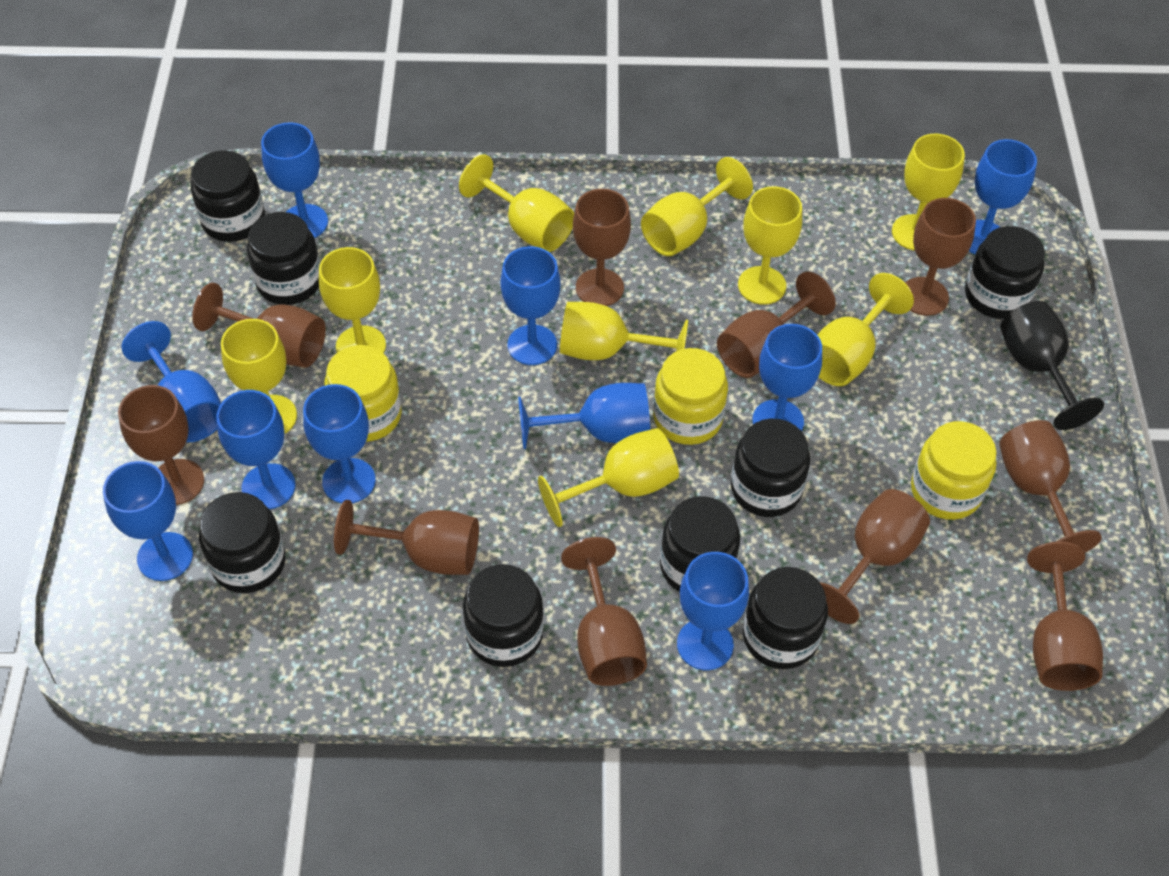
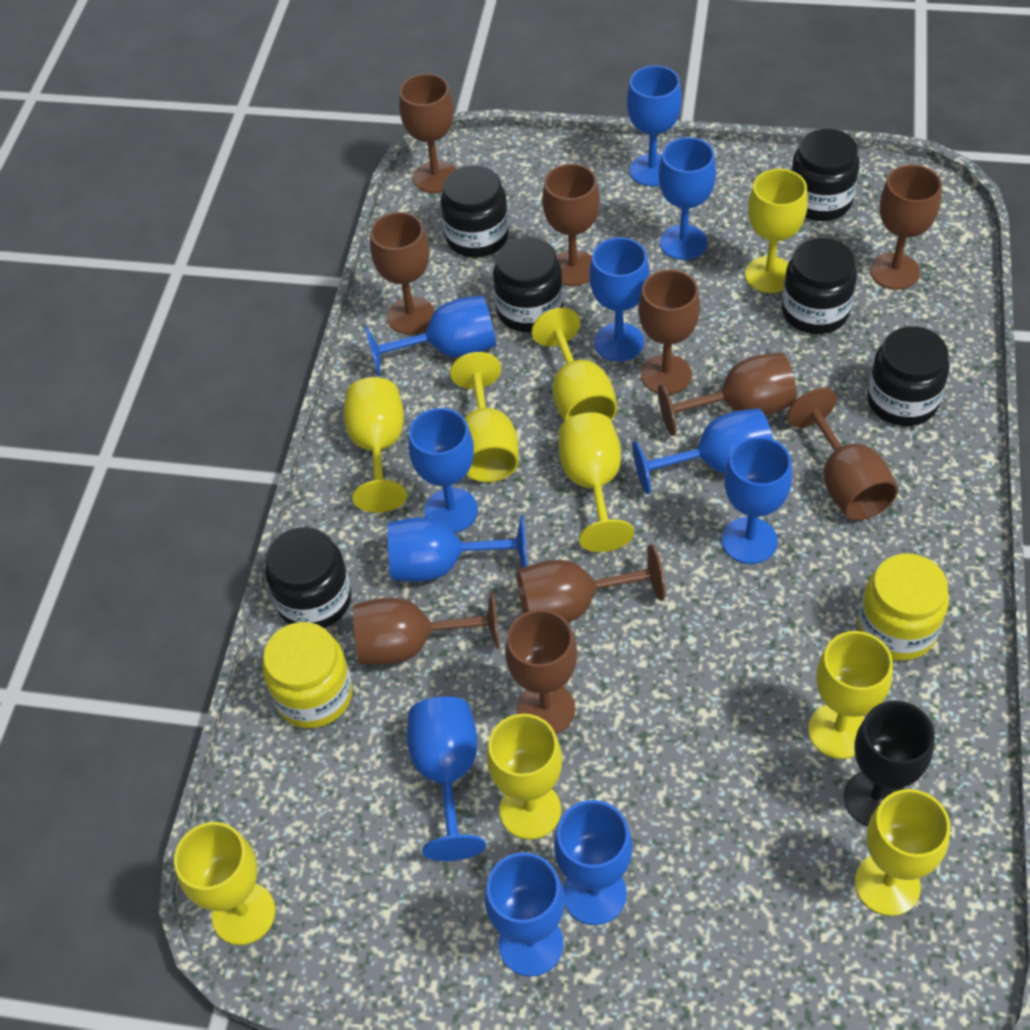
black jar: [191,150,265,242] [199,492,286,593] [247,212,320,305] [463,564,544,667] [660,496,740,592] [731,418,810,517] [743,567,828,669] [965,226,1045,319] = 8 -> [265,527,351,628] [441,165,509,257] [493,237,563,332] [782,238,857,334] [791,129,860,221] [867,326,950,426] = 6
blue goblet: [103,461,193,581] [121,321,221,442] [216,390,296,509] [261,122,328,238] [303,384,376,504] [500,246,561,365] [518,383,650,449] [677,552,749,670] [752,324,822,431] [969,139,1037,254] = 10 -> [365,295,496,376] [388,515,527,582] [407,696,486,861] [409,408,478,533] [485,852,565,977] [554,800,633,925] [589,237,649,362] [627,65,682,186] [632,408,773,494] [659,137,716,260] [722,437,792,564] = 11
yellow jar: [324,345,402,442] [653,348,728,445] [911,421,997,520] = 3 -> [262,622,353,728] [858,553,949,661] = 2

